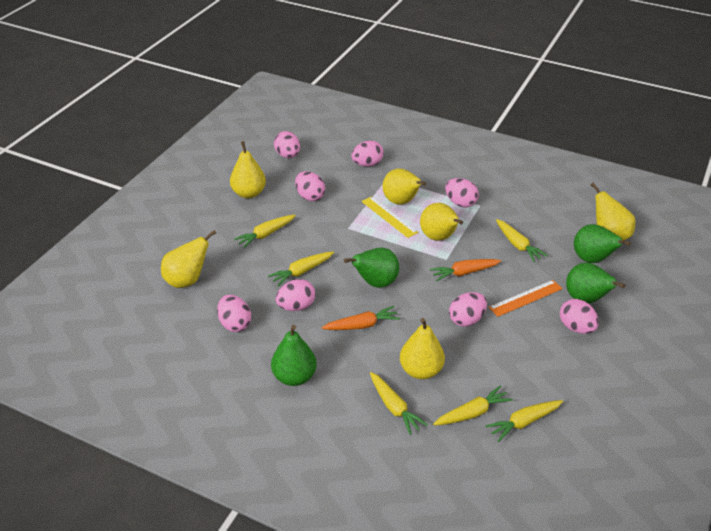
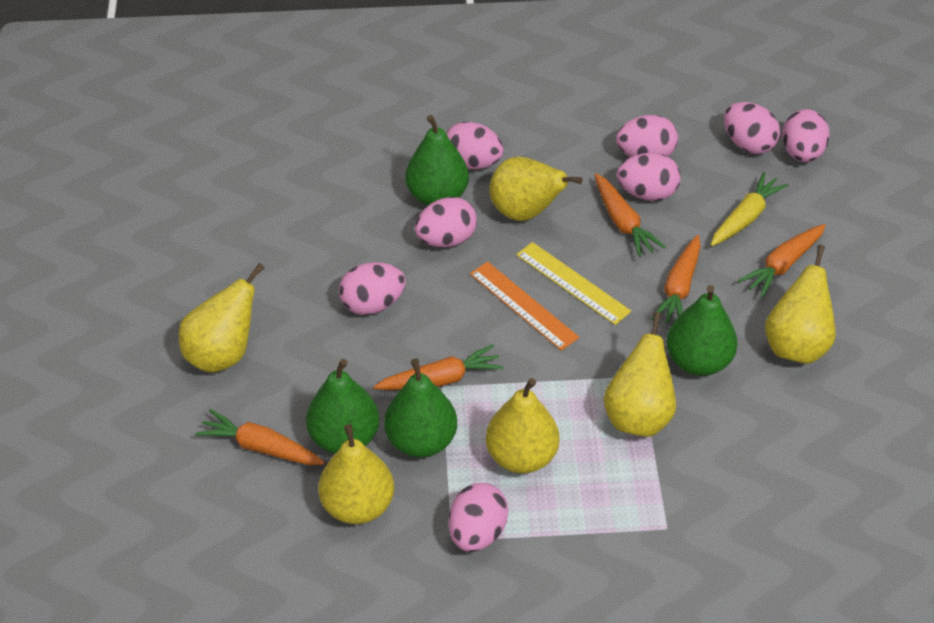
orange carrot: [321,306,400,330] [430,259,501,281] = 2 -> [195,409,325,465] [373,344,504,390] [595,174,665,257] [651,235,701,324] [738,224,826,297] = 5
yellow carrot: [234,215,296,248] [268,251,334,286] [370,372,428,435] [433,385,513,425] [486,400,563,442] [496,219,548,262] = 6 -> [711,172,789,246] = 1

